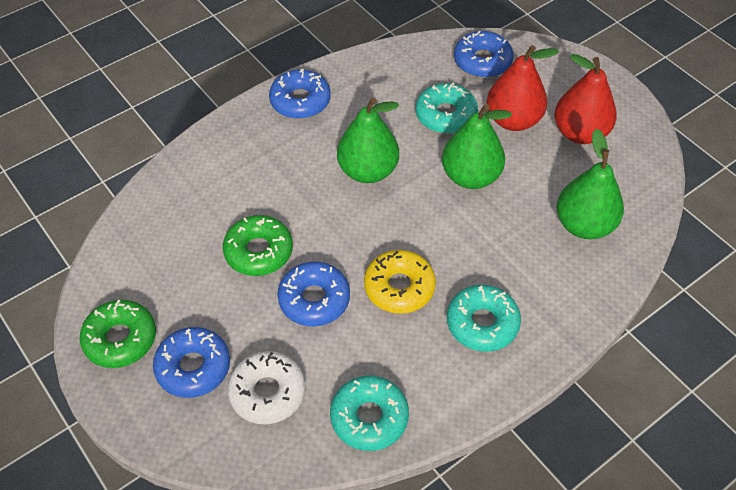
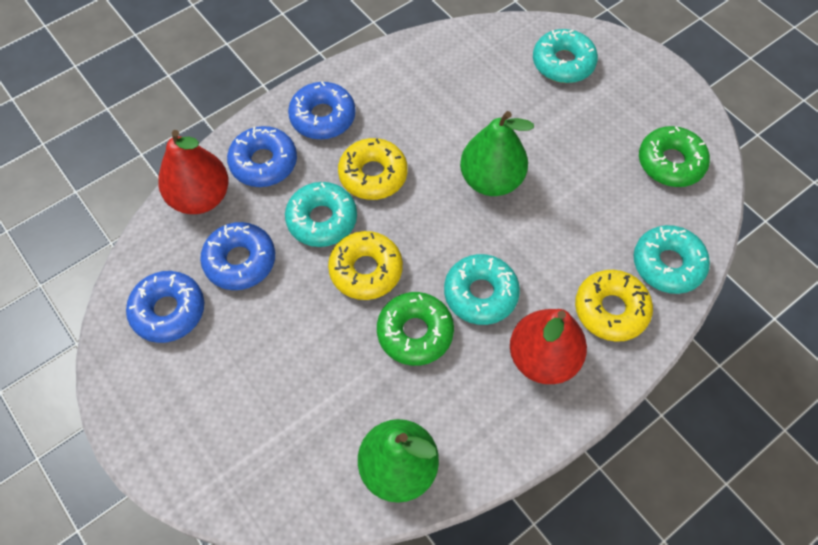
green pear: [337,98,399,183] [442,104,512,189] [557,129,624,239] = 3 -> [358,419,439,503] [460,111,534,196] = 2
turquoise donut: [330,375,409,451] [416,83,478,134] [447,285,521,352] = 3 -> [285,182,357,247] [444,254,520,325] [533,29,598,83] [634,225,710,294] = 4
white donut: [228,351,306,424] = 1 -> none = 0
yellow donut: [364,250,436,314] = 1 -> [328,231,403,300] [338,138,408,200] [575,270,653,342] = 3

